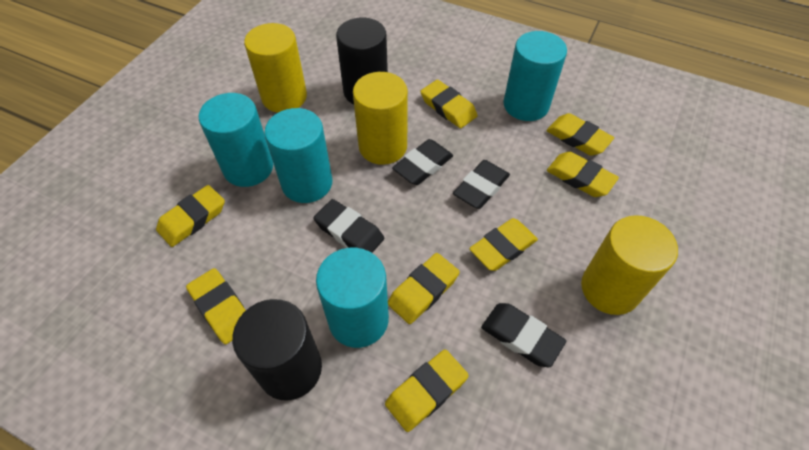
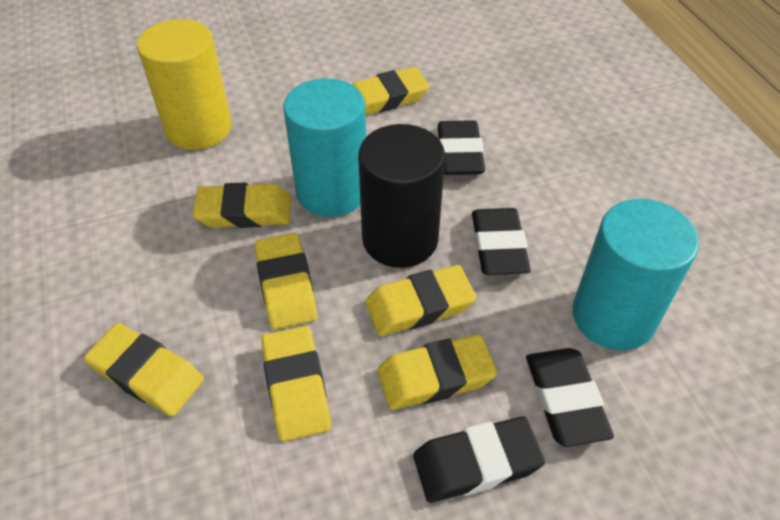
black cylinder: [232,299,322,401] [336,18,388,104] = 2 -> [358,124,445,268] = 1
turquoise cylinder: [199,93,273,187] [264,108,333,203] [316,248,389,348] [503,31,567,121] = 4 -> [283,78,366,217] [573,199,699,351] = 2
yellow cylinder: [244,23,307,113] [353,72,408,165] [581,215,678,315] = 3 -> [137,19,232,150] = 1
yellow eraser: [156,185,225,247] [186,268,246,344] [385,349,469,432] [388,253,460,324] [420,80,477,128] [469,218,538,271] [546,113,614,156] [547,152,619,197] = 8 -> [84,323,204,416] [193,183,291,228] [255,233,317,330] [261,326,331,442] [352,67,429,115] [365,265,476,336] [378,334,497,410] = 7

